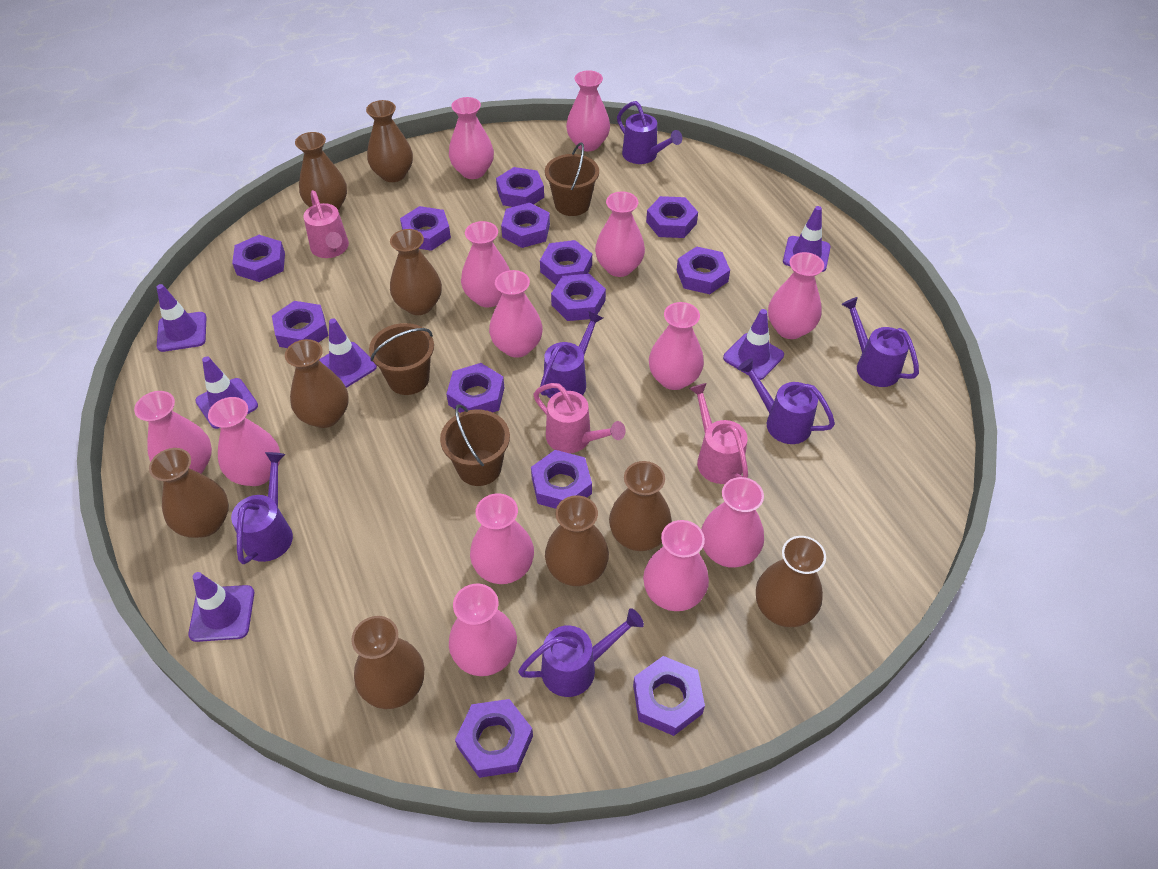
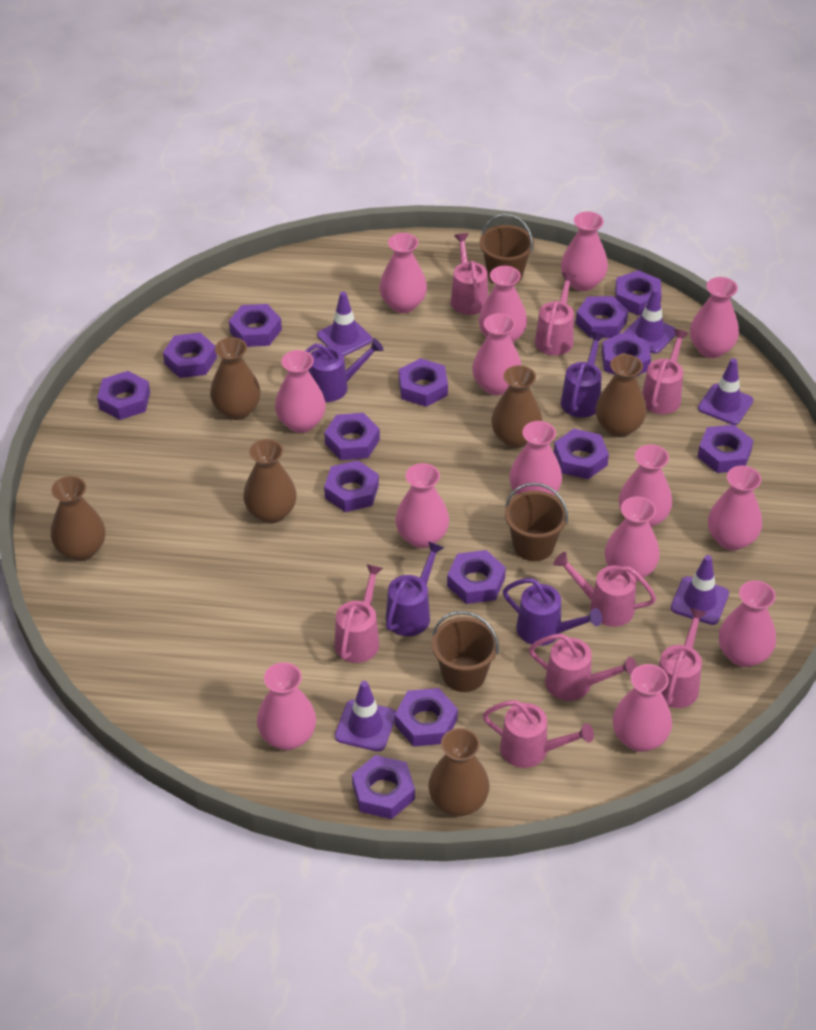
brown vase: [149,448,229,538] [285,339,349,428] [295,132,347,211] [351,616,424,709] [366,100,413,182] [390,229,442,315] [545,495,609,586] [609,461,672,551] [756,536,826,627] = 9 -> [51,476,105,561] [210,337,261,420] [243,439,297,524] [428,728,490,816] [491,365,543,449] [596,354,647,437] = 6
pink vase: [134,391,212,474] [208,397,280,486] [449,97,494,179] [449,584,517,676] [461,221,510,307] [470,493,534,584] [489,270,543,358] [566,70,610,151] [595,192,645,277] [643,520,709,611] [649,302,704,390] [701,477,764,568] [768,252,824,339] = 13 -> [257,662,316,750] [275,350,326,433] [379,233,427,313] [395,463,449,548] [472,313,521,395] [479,266,527,343] [509,421,562,495] [561,211,608,291] [605,496,660,581] [613,664,672,752] [619,444,672,528] [690,277,739,358] [708,465,762,551] [719,580,776,667] = 14
pink watering can: [303,190,349,258] [533,383,626,453] [689,383,748,484] = 3 -> [335,564,383,663] [451,233,488,315] [483,700,594,768] [529,634,637,701] [535,272,576,356] [553,552,656,627] [642,329,689,414] [658,608,707,708] = 8
purple nut: [232,235,285,282] [272,301,328,348] [400,206,451,251] [446,363,504,413] [455,699,533,778] [496,167,544,207] [501,203,550,248] [531,450,592,509] [540,240,592,285] [551,274,606,321] [633,656,705,736] [646,196,698,238] [677,246,730,294] = 13 -> [97,371,150,420] [163,333,217,378] [229,304,282,347] [324,413,380,460] [324,460,379,512] [352,755,415,819] [395,688,458,746] [399,358,448,407] [447,550,506,604] [554,429,609,479] [576,296,628,338] [601,332,651,377] [615,270,662,315] [698,425,754,473] = 14
purple traffic cone: [156,284,206,352] [188,572,254,642] [195,356,258,429] [319,318,377,388] [723,309,784,380] [783,206,831,272] = 6 -> [317,292,372,356] [335,681,396,752] [624,288,676,354] [671,555,729,625] [698,358,753,425] = 5
purple watering can: [231,452,293,564] [518,608,644,697] [540,311,603,398] [617,101,682,164] [738,358,835,444] [841,297,919,387] = 6 -> [305,338,384,402] [386,541,444,636] [503,578,602,646] [561,332,606,418] = 4

